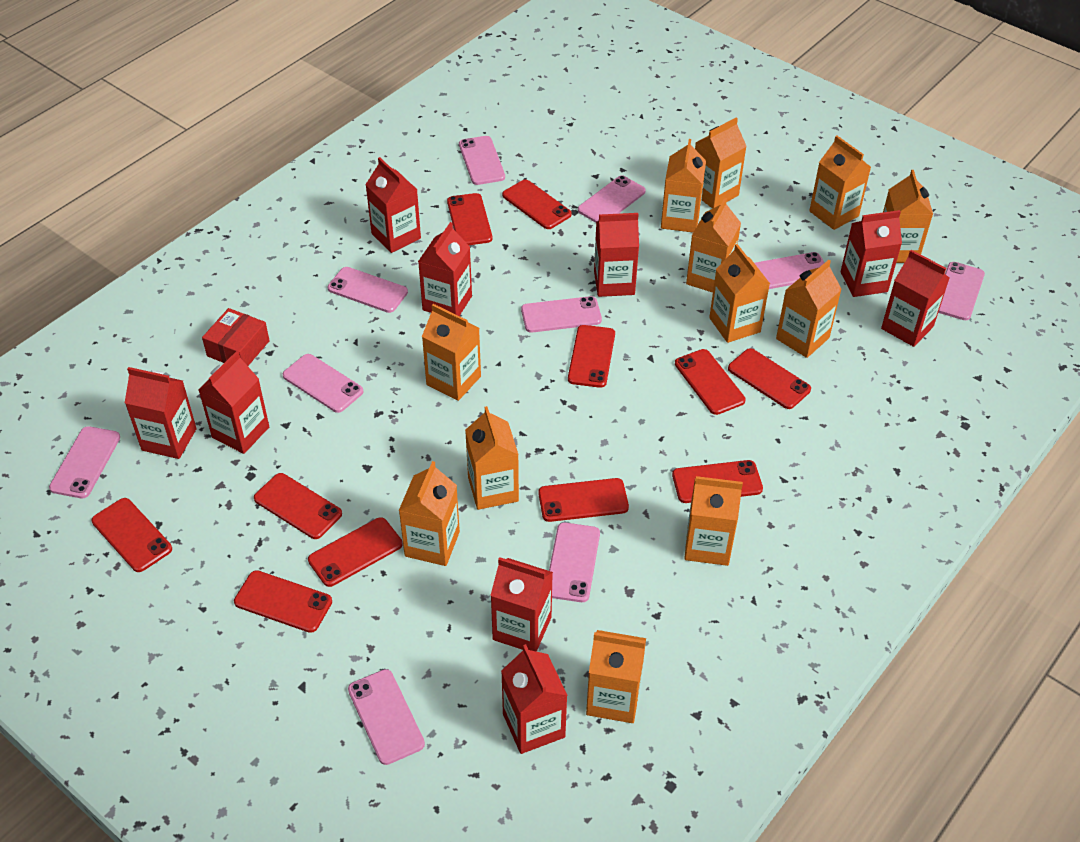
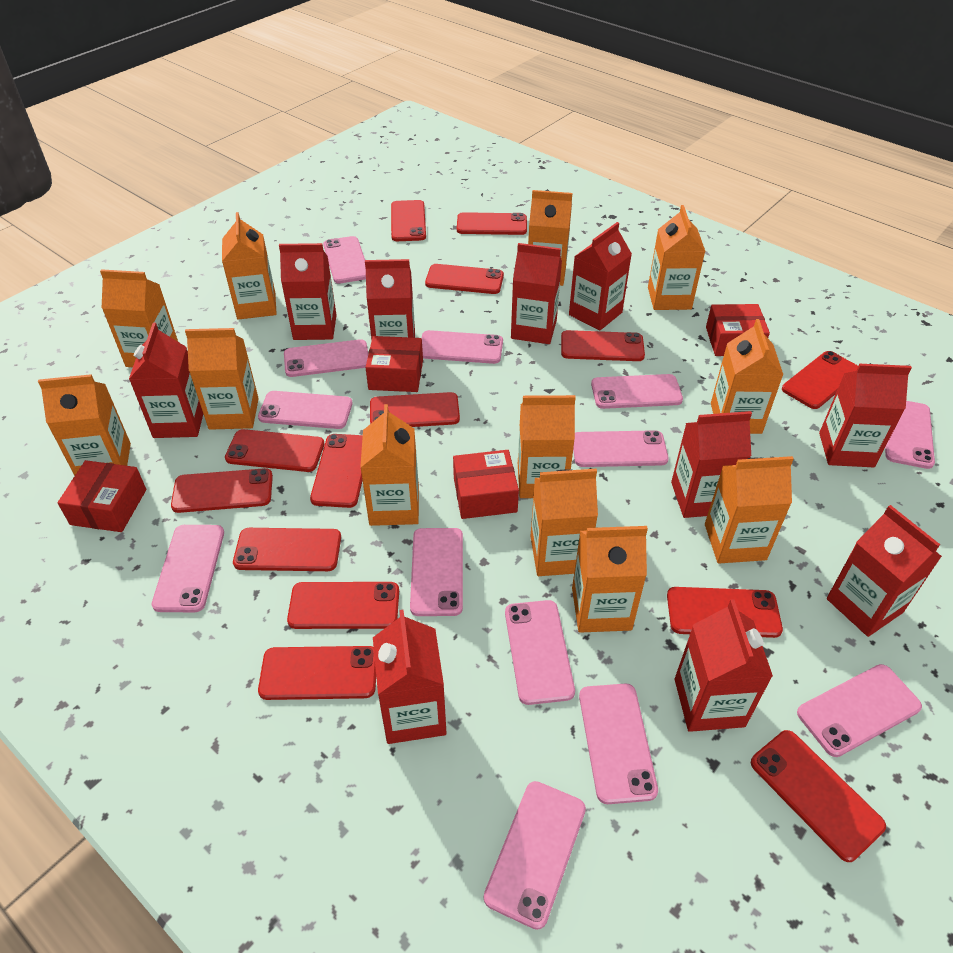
pink phone: [49,426,120,498] [283,354,364,413] [328,267,408,313] [348,669,425,765] [459,136,505,185] [521,296,602,333] [549,523,600,602] [578,176,646,223] [755,252,824,289] [938,262,985,320] = 10 -> [151,525,224,612] [258,391,353,429] [284,339,368,377] [323,236,366,284] [410,528,463,616] [422,330,503,364] [484,781,586,930] [505,600,575,705] [573,430,669,467] [579,684,658,804] [591,374,683,409] [797,664,922,757] [885,401,935,469] = 13
red box: [202,308,270,366] = 1 -> [57,460,146,532] [365,336,423,392] [453,450,519,519] [706,304,770,356] = 4
red carton: [125,367,197,459] [199,351,269,454] [365,157,421,253] [418,222,472,316] [490,557,553,652] [501,644,568,754] [594,213,639,297] [840,210,902,297] [881,250,949,347] = 9 -> [129,323,203,438] [279,243,336,340] [365,259,415,340] [373,610,446,744] [511,243,562,344] [569,222,632,330] [671,411,752,518] [674,599,773,732] [819,364,912,467] [827,505,942,637] = 10
red phone: [91,498,172,572] [234,570,332,633] [254,473,342,539] [308,517,403,587] [447,193,492,245] [502,179,572,229] [538,478,629,522] [568,325,615,388] [672,460,763,503] [675,349,746,415] [728,348,811,409] = 11 -> [171,468,273,513] [225,429,325,472] [233,528,341,571] [258,646,376,700] [287,582,399,629] [310,434,363,508] [370,392,460,427] [391,200,426,241] [425,264,504,294] [457,212,527,235] [561,330,645,361] [667,587,783,638] [751,730,886,862] [782,351,858,409] = 14

